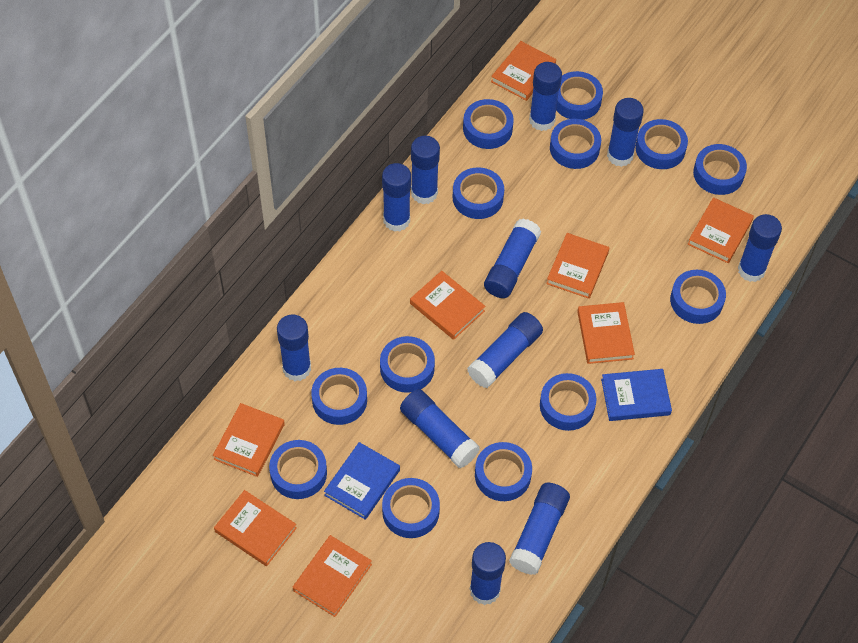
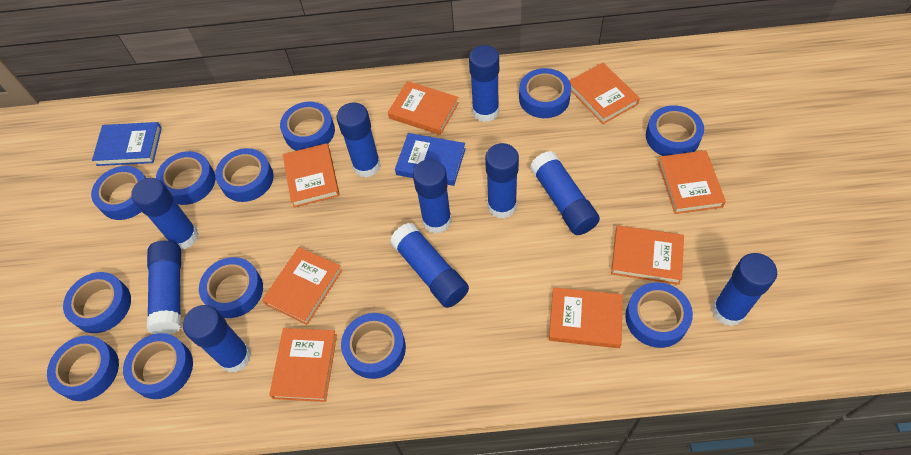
blue glue stick: [277,314,311,381] [382,163,411,232] [400,389,480,468] [411,136,440,204] [467,312,543,388] [470,542,506,605] [484,219,541,298] [509,483,570,575] [529,62,562,131] [607,98,644,167] [738,214,782,282] = 11 -> [131,178,199,249] [147,241,181,334] [183,305,251,372] [337,102,381,178] [390,223,469,308] [413,159,452,234] [469,45,499,122] [485,143,519,218] [530,151,600,235] [712,253,777,326] = 10
blue tape: [269,440,327,499] [311,368,367,425] [380,336,435,393] [382,478,440,538] [453,167,504,219] [463,99,514,149] [475,442,532,501] [540,373,597,431] [550,119,601,169] [556,71,603,120] [635,119,688,169] [670,270,726,324] [693,144,747,195] = 13 -> [47,335,119,401] [63,272,131,333] [91,166,146,220] [123,333,193,399] [156,151,215,205] [199,257,263,318] [215,148,274,202] [280,102,335,151] [341,313,406,379] [519,68,571,118] [625,282,693,348] [646,105,704,156] = 12

